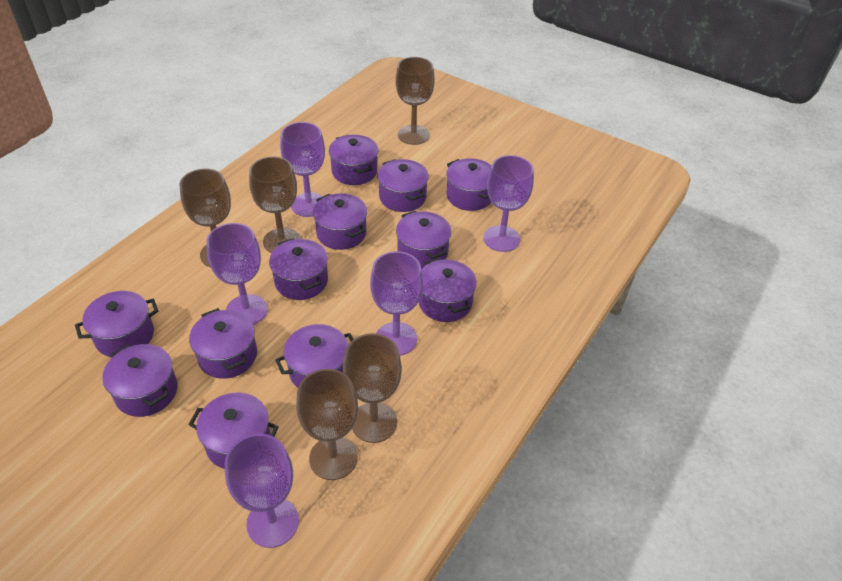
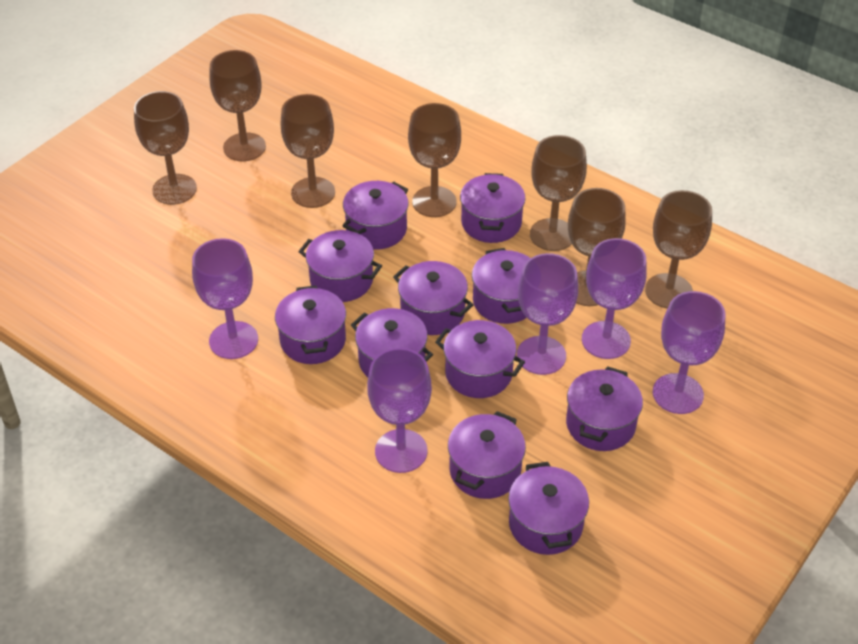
brown goblet: [180,168,231,267] [249,156,301,253] [296,369,358,480] [343,333,402,443] [395,57,435,145] = 5 -> [134,91,197,205] [209,50,266,162] [281,94,335,208] [408,103,461,217] [530,135,587,251] [568,188,626,306] [645,190,712,309] = 7
purple pot: [75,291,159,357] [102,344,178,417] [189,308,257,379] [189,393,279,469] [269,238,328,300] [275,324,354,388] [313,193,367,250] [329,135,378,185] [377,159,429,212] [396,211,451,269] [419,258,477,322] [446,158,492,211] = 12 -> [275,286,346,364] [299,230,382,302] [342,181,408,250] [351,308,433,377] [393,261,473,335] [435,320,525,398] [448,411,526,499] [460,173,526,243] [472,248,530,324] [508,462,589,555] [566,366,643,451] = 11

